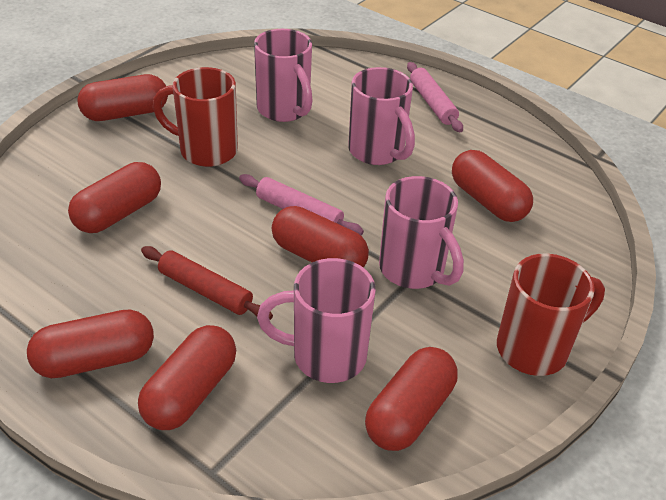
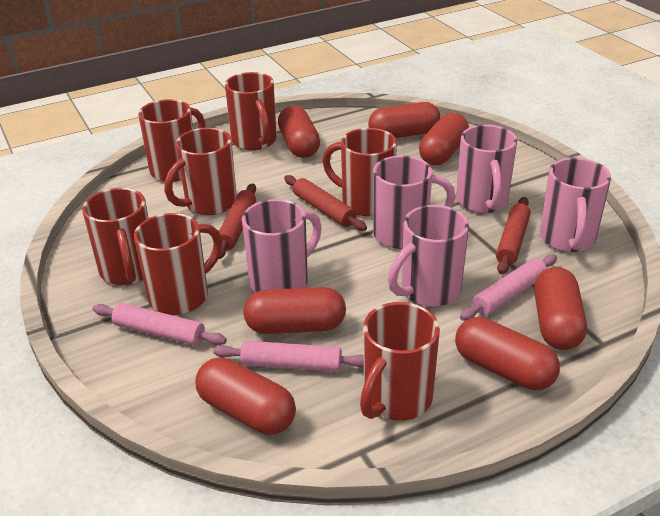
pink mug: [254,29,313,122] [257,258,376,383] [348,67,415,165] [379,176,464,289] = 4 -> [242,199,322,293] [373,155,456,249] [388,205,469,307] [456,125,517,213] [540,158,611,252] = 5
pink rolling pin: [239,174,364,236] [407,62,463,132] = 2 -> [92,303,227,346] [213,341,364,372] [460,254,557,321] = 3
red mug: [153,67,238,167] [497,253,605,376] = 2 -> [82,188,148,285] [134,213,222,315] [138,99,205,182] [165,128,237,215] [225,72,277,151] [322,128,397,216] [360,302,440,421] = 7
red rolling pin: [141,246,273,320] = 1 -> [218,183,256,259] [284,175,367,231] [496,197,531,274] = 3

